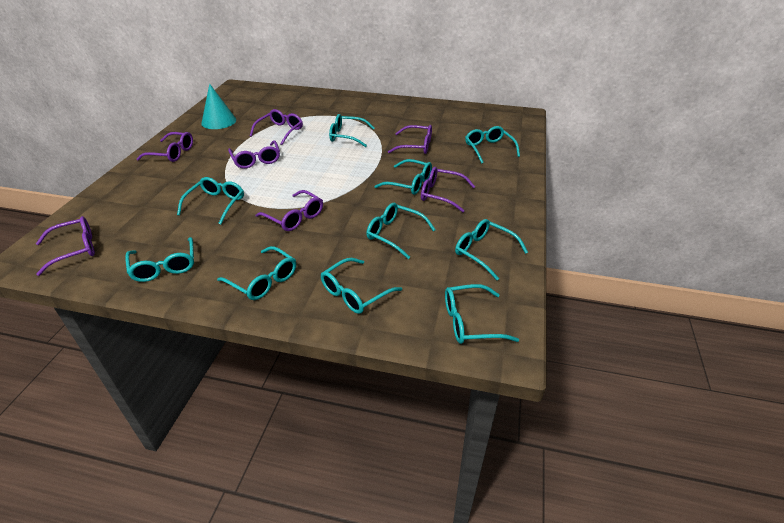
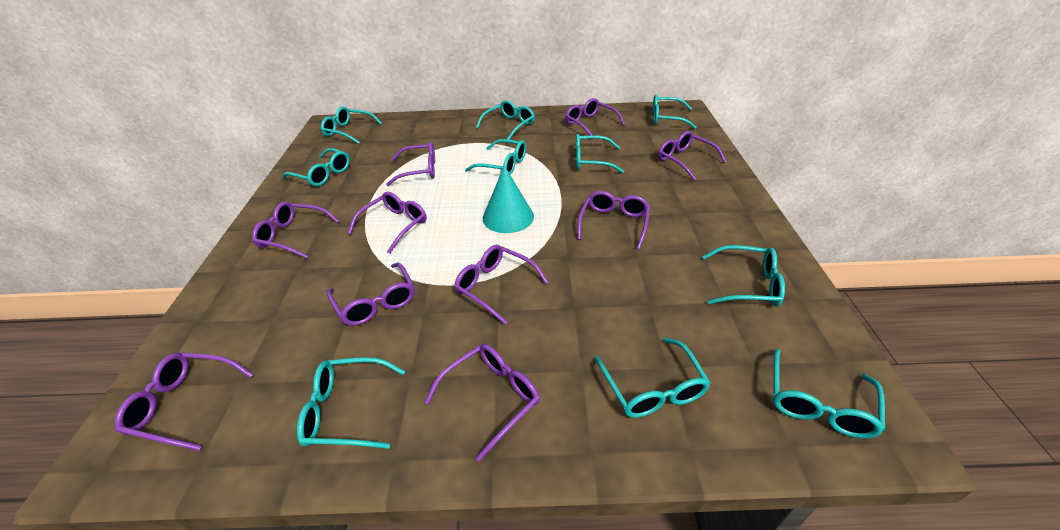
purple glasses: [36,216,95,276] [137,132,193,162] [228,140,280,169] [250,109,303,145] [256,190,323,231] [388,125,432,154] [421,167,475,213] = 7 -> [114,352,254,451] [252,202,340,259] [327,262,415,326] [348,192,427,254] [386,142,435,186] [424,344,540,461] [454,245,548,324] [565,98,625,136] [577,191,650,250] [658,131,727,180] = 10

